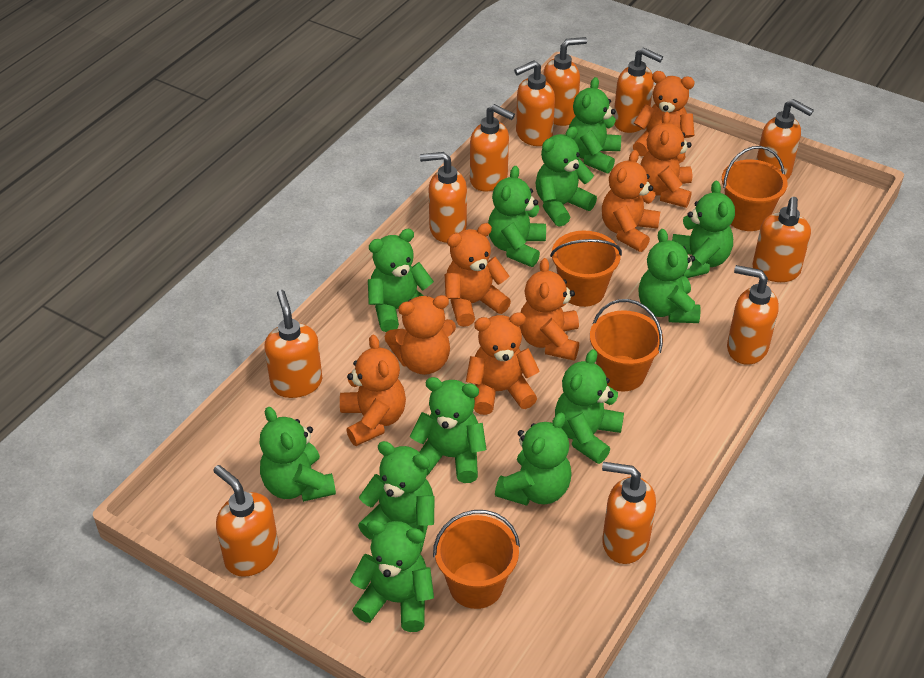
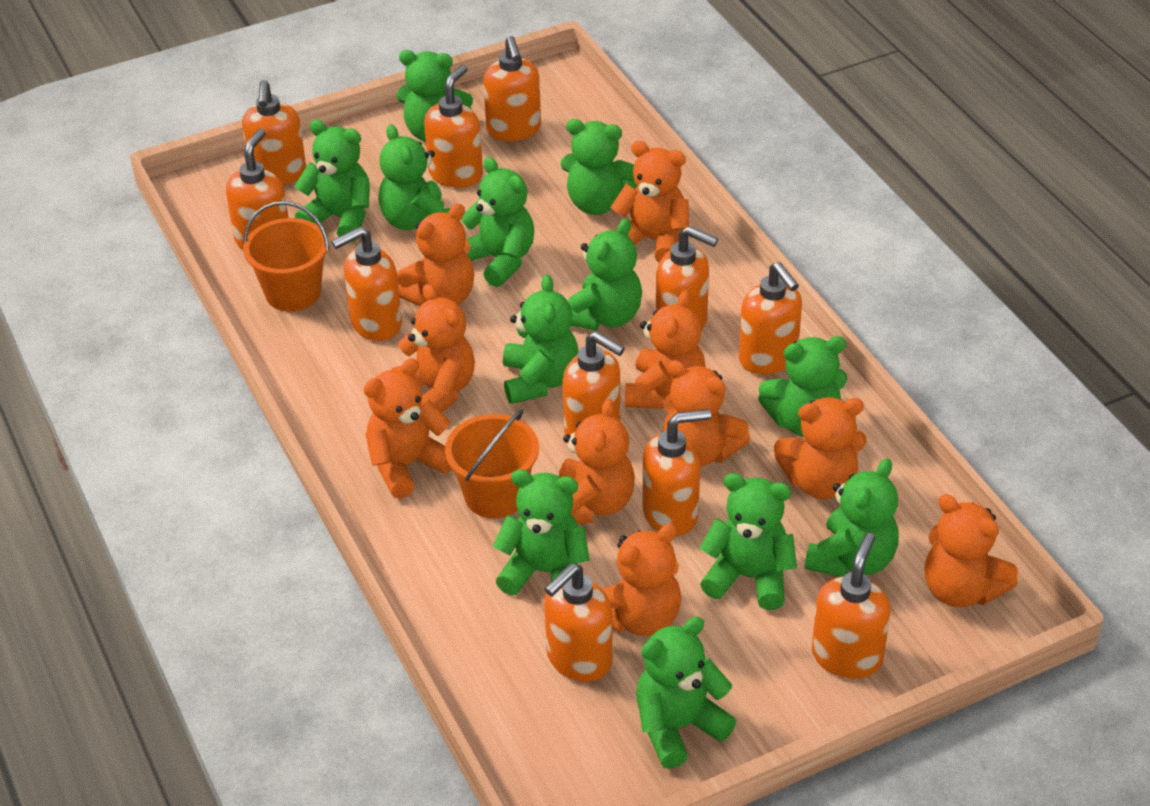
orange bucket: [433,510,520,609] [550,231,622,307] [590,299,663,391] [722,146,788,231] = 4 -> [243,201,329,312] [445,409,539,518] = 2
orange teddy bear: [340,334,406,446] [385,295,456,375] [445,223,511,327] [466,313,540,415] [520,258,579,361] [602,150,660,252] [633,71,695,163] [640,112,692,208] = 8 -> [364,358,452,499] [392,284,475,412] [397,203,474,306] [559,398,635,524] [601,524,682,636] [610,141,689,262] [625,290,706,409] [663,360,750,467] [774,397,867,499] [924,494,1018,607] = 10

